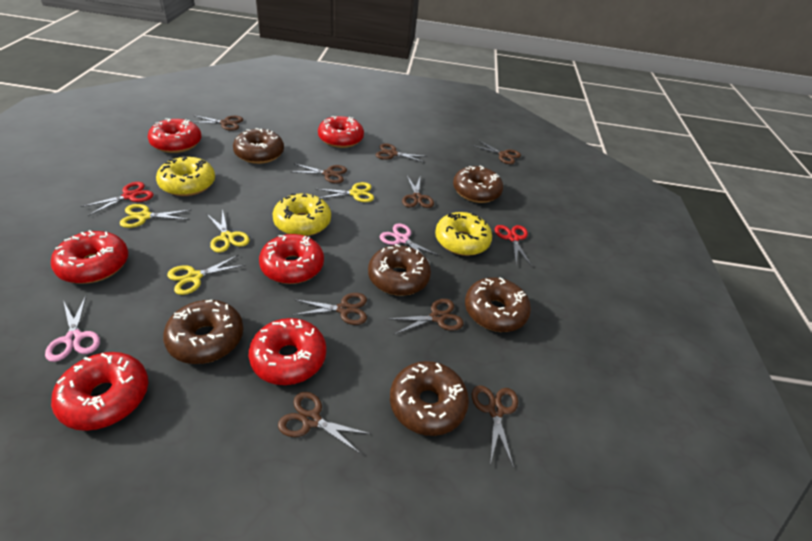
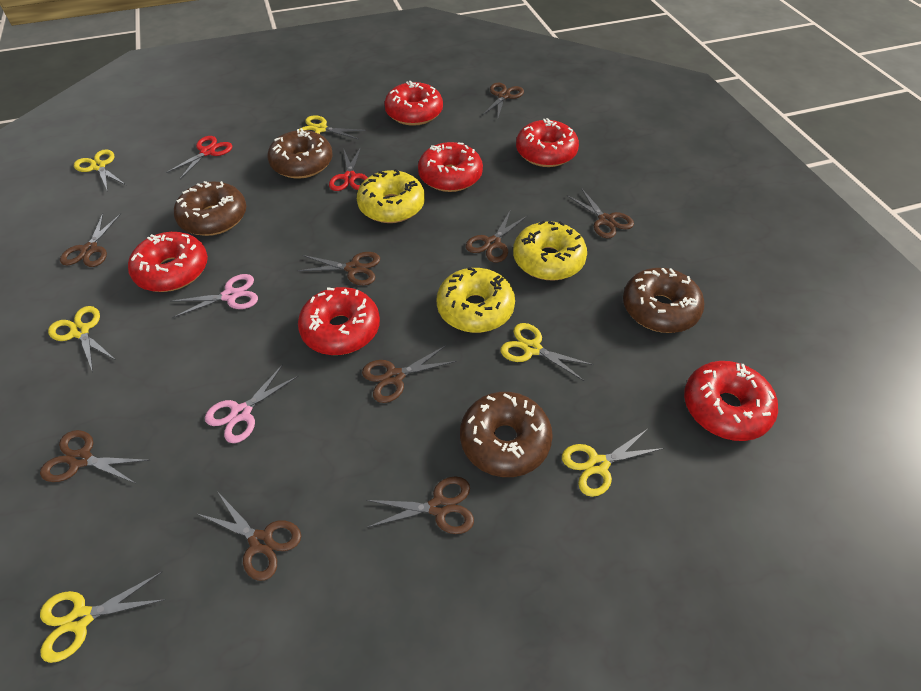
brown donut: [163,300,243,364] [233,128,284,164] [368,244,431,296] [390,361,469,436] [453,165,503,203] [465,277,531,332] = 6 -> [174,181,246,236] [268,128,333,179] [460,392,553,477] [623,268,704,333] = 4
yellow scissors: [120,204,191,228] [167,255,245,295] [206,209,249,253] [317,182,374,202] = 4 -> [40,572,163,663] [48,306,117,372] [74,150,126,192] [299,115,365,139] [501,323,594,381] [562,428,664,497] = 6

